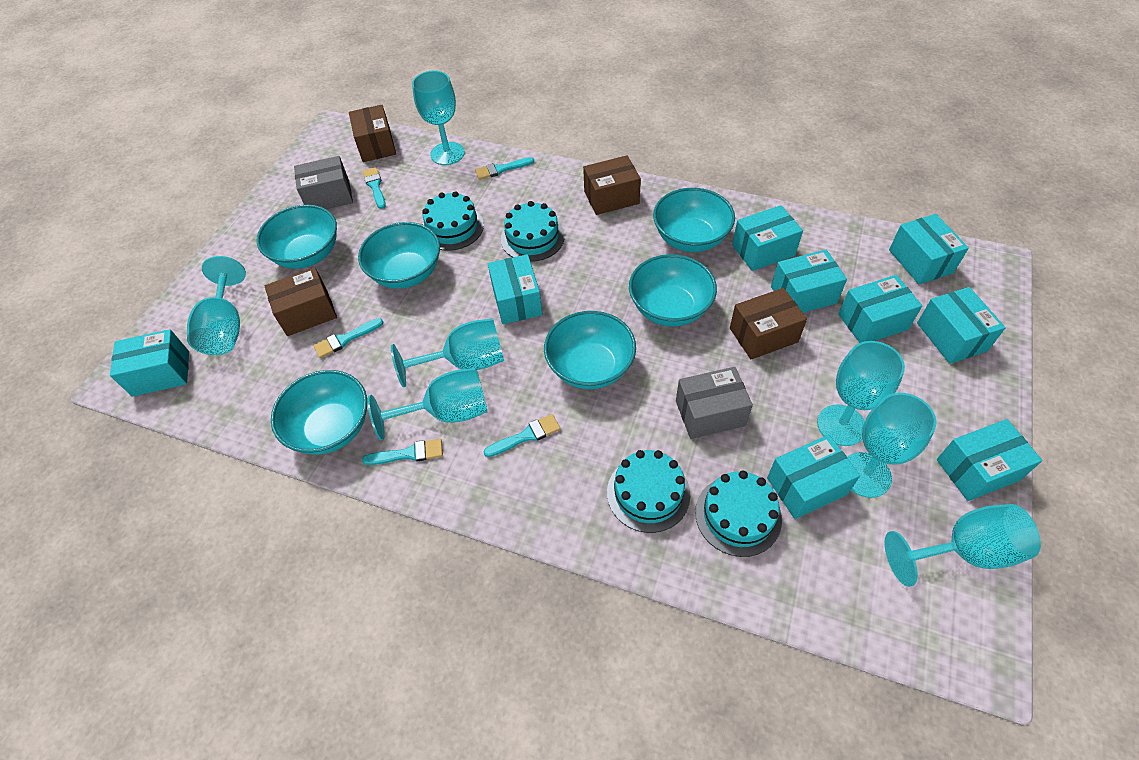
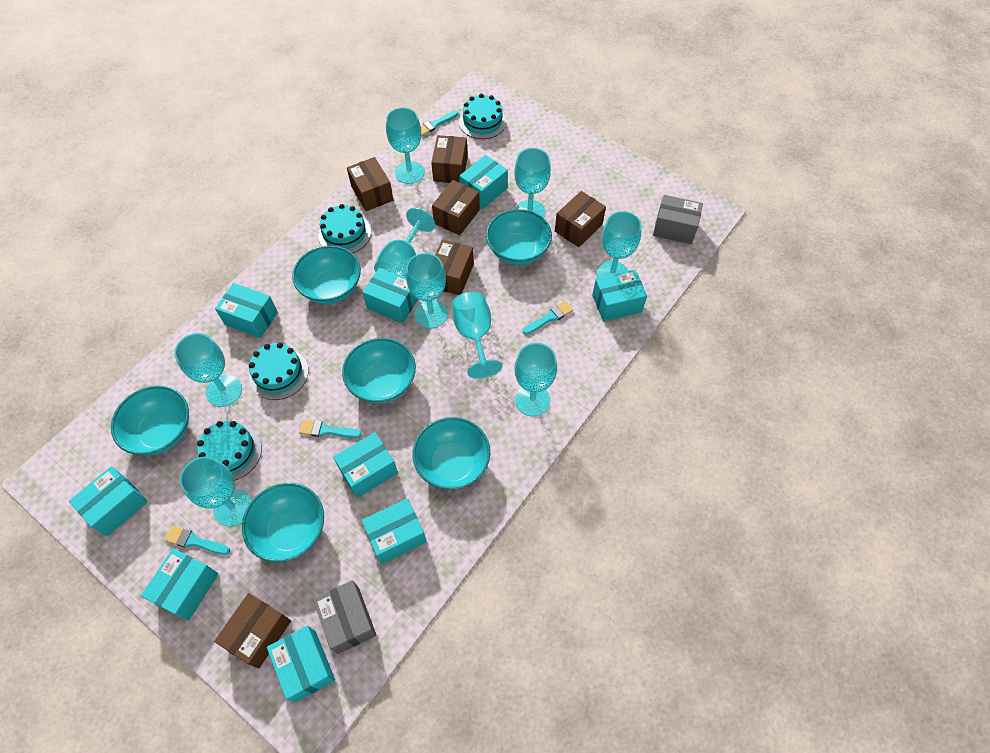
brown box: [265,268,337,336] [349,105,396,162] [583,155,641,215] [730,288,807,359] = 4 -> [214,593,291,669] [347,157,393,211] [431,135,468,183] [432,180,480,236] [435,239,474,295] [555,191,606,247] = 6
turquoise brush: [313,318,384,358] [362,167,386,209] [362,439,443,465] [475,157,534,180] [484,414,560,457] = 5 -> [165,525,230,555] [299,419,362,438] [420,111,459,136] [523,301,573,335] = 4
turquoise goblet: [187,256,246,355] [367,368,487,440] [391,318,504,387] [412,70,465,165] [817,341,905,446] [847,393,936,498] [884,504,1041,587] = 7 -> [174,333,242,407] [180,456,252,526] [374,208,435,278] [386,107,424,184] [406,253,448,329] [452,292,502,379] [514,148,551,218] [515,343,557,416] [596,211,642,278] = 9

